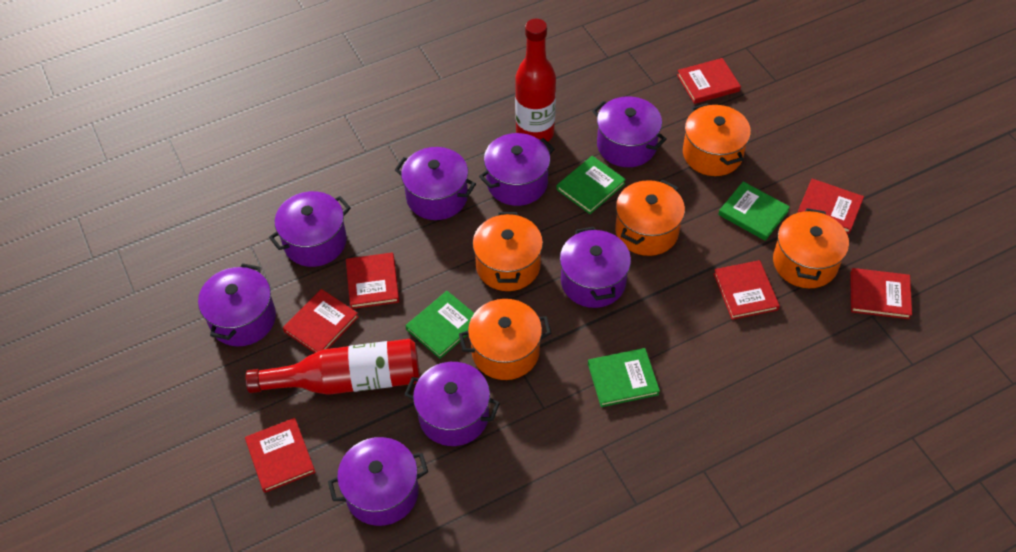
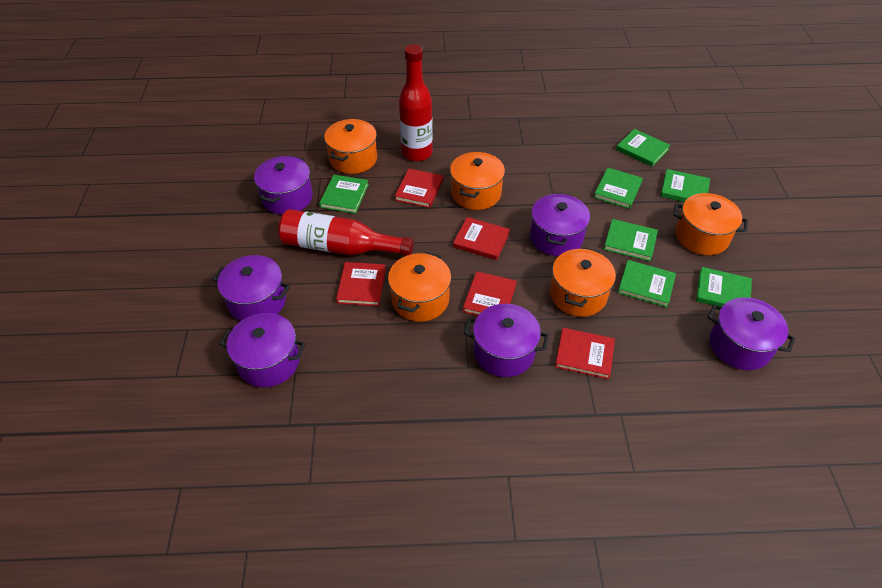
green book: [406,291,474,359] [556,156,626,214] [588,348,660,407] [718,182,790,241] = 4 -> [319,175,369,214] [594,168,643,209] [604,219,658,261] [616,129,670,167] [618,260,676,307] [661,169,710,202] [696,267,752,307] = 7
purple pot: [198,263,276,346] [269,191,351,267] [328,437,428,526] [395,147,476,220] [404,362,500,446] [479,133,554,206] [560,227,631,308] [592,96,667,167] = 8 -> [212,255,290,321] [220,313,305,387] [254,156,313,215] [464,304,549,377] [530,193,590,256] [708,297,795,370] = 6
red book: [245,418,316,493] [283,289,359,353] [346,252,399,309] [677,58,741,104] [713,260,780,320] [798,179,864,234] [850,268,912,319] = 7 -> [336,262,386,306] [395,169,443,208] [453,217,510,260] [463,271,517,316] [555,328,615,379] = 5

